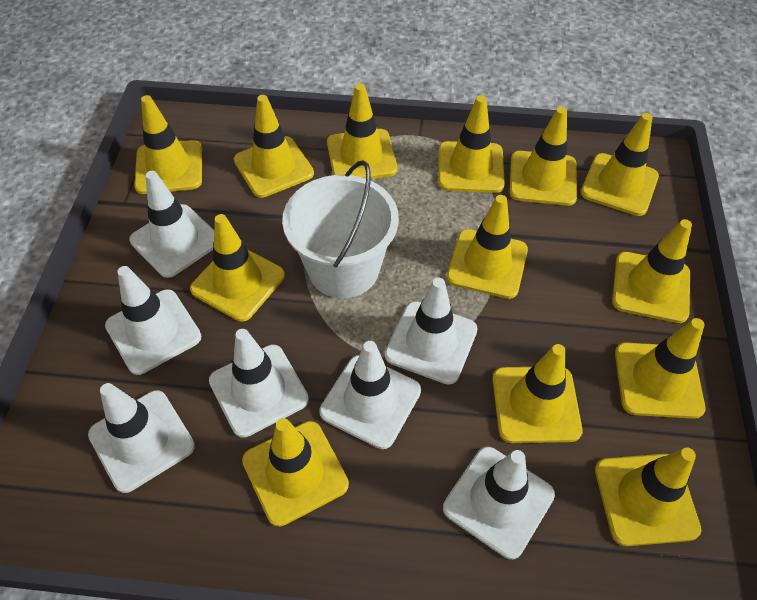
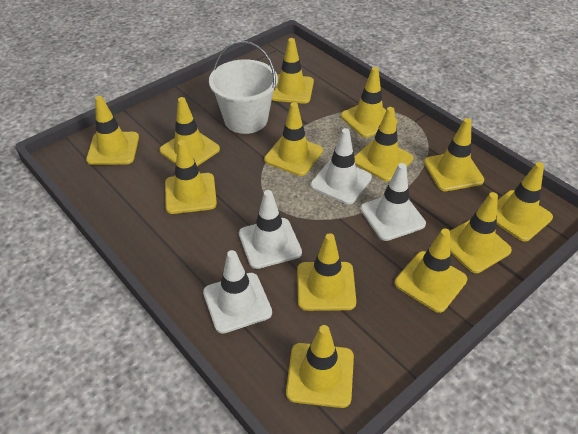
white traffic cone: [88,383,195,493] [105,266,201,375] [129,171,214,278] [209,329,309,438] [319,341,421,449] [385,278,478,385] [443,447,555,559] = 7 -> [203,250,272,334] [239,190,302,269] [310,128,372,204] [360,163,426,241] = 4

